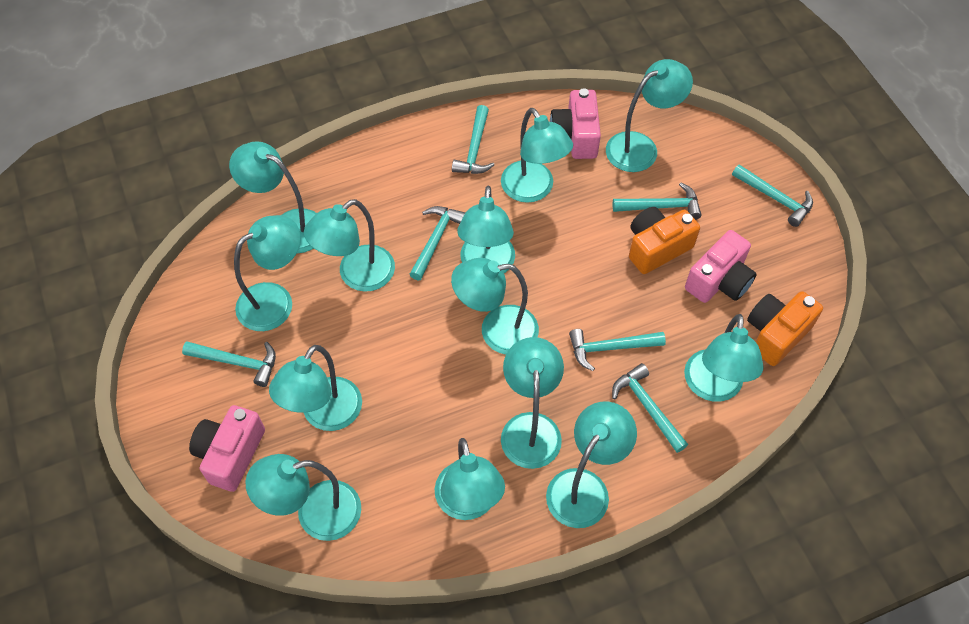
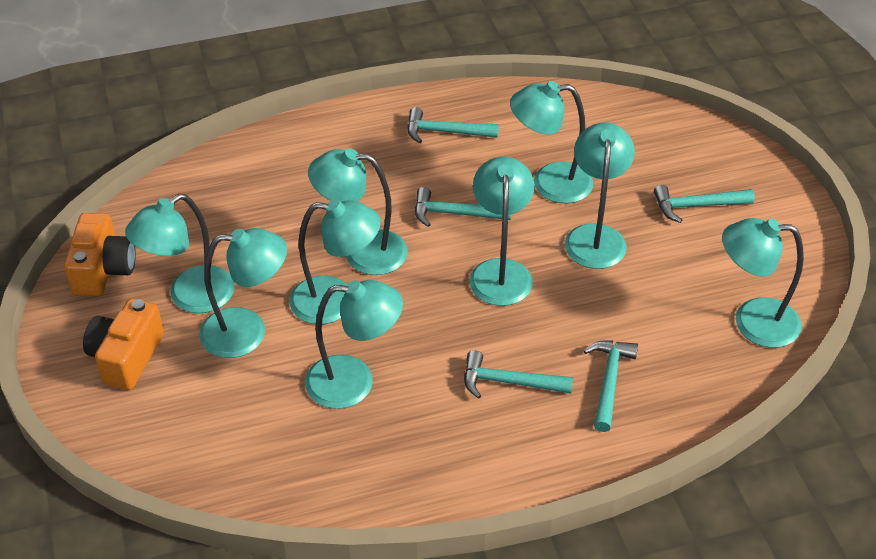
pink camera: [189,405,265,492] [550,88,601,159] [685,230,757,303] = 3 -> none = 0
turquoise hammer: [182,341,276,387] [409,206,466,280] [452,105,494,174] [569,329,666,371] [612,363,688,453] [613,183,702,220] [732,164,813,227] = 7 -> [407,107,499,143] [415,187,511,227] [464,350,573,399] [583,341,638,432] [654,185,755,223] = 5
turquoise lamp: [229,141,317,254] [234,215,301,331] [246,454,361,541] [269,345,362,431] [304,199,395,292] [435,438,505,520] [451,258,539,355] [457,186,515,273] [501,108,573,203] [501,337,564,469] [546,401,637,528] [606,59,693,172] [684,314,763,402] = 13 -> [125,194,235,313] [199,228,287,358] [289,199,381,324] [305,280,403,409] [308,148,408,275] [469,157,535,306] [510,81,593,203] [565,122,635,269] [722,218,804,348] = 9

